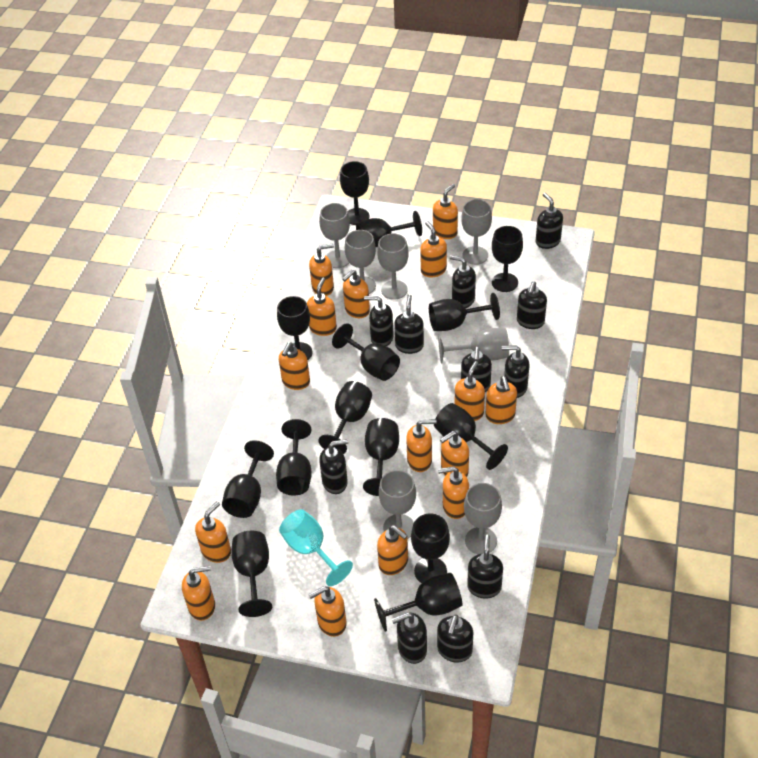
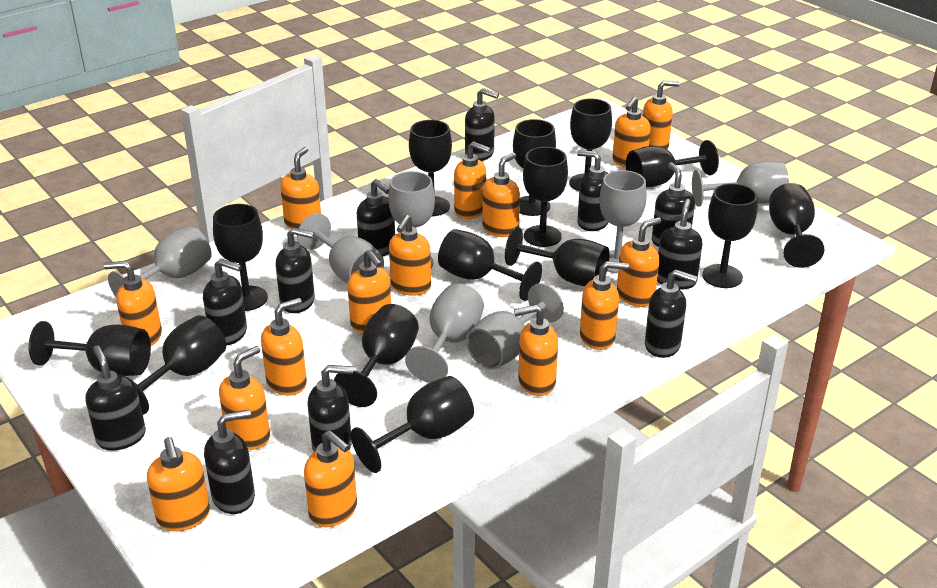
turquoise goblet: [279,509,353,586] = 1 -> none = 0

